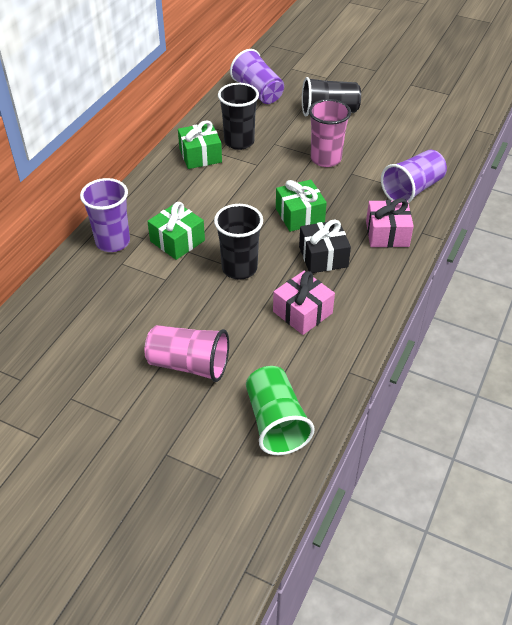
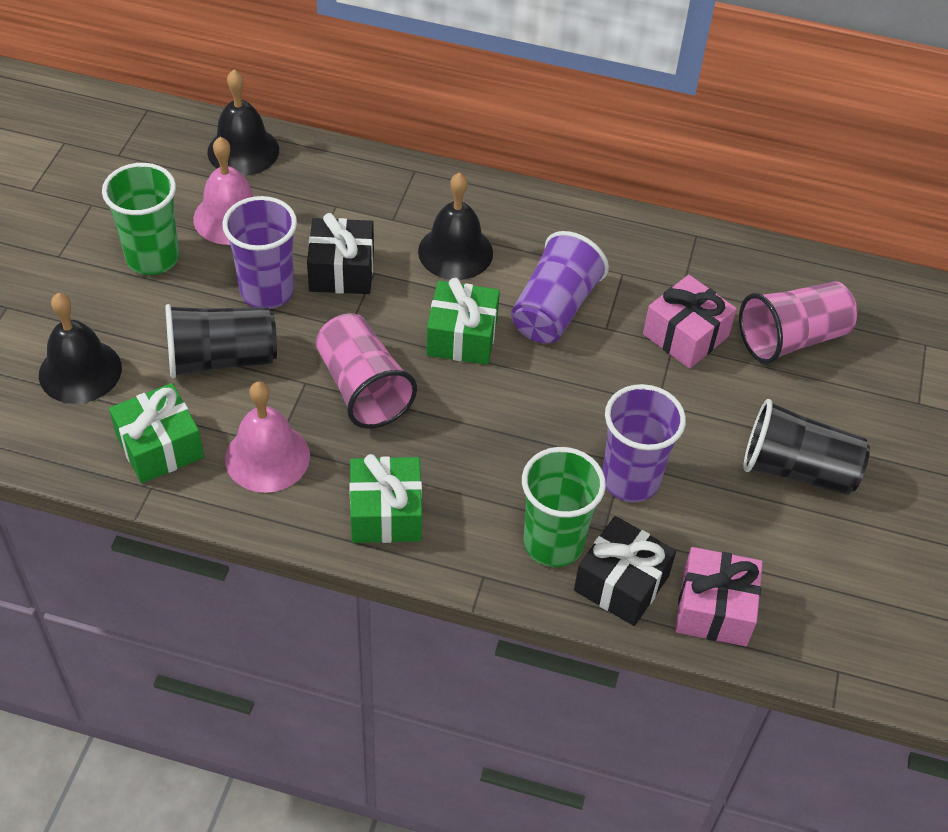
black bell: none = 0 -> [39,293,122,404] [207,70,279,176] [418,172,493,280] = 3
black cup: [214,204,263,280] [218,83,259,150] [302,77,361,117] = 3 -> [165,304,277,378] [743,399,870,495] = 2
black gift: [299,220,351,273] = 1 -> [307,213,374,294] [574,516,676,626] = 2
green cup: [246,366,314,455] = 1 -> [102,163,179,275] [522,447,606,567] = 2
pink bell: none = 0 -> [193,137,254,245] [225,381,310,493] = 2

